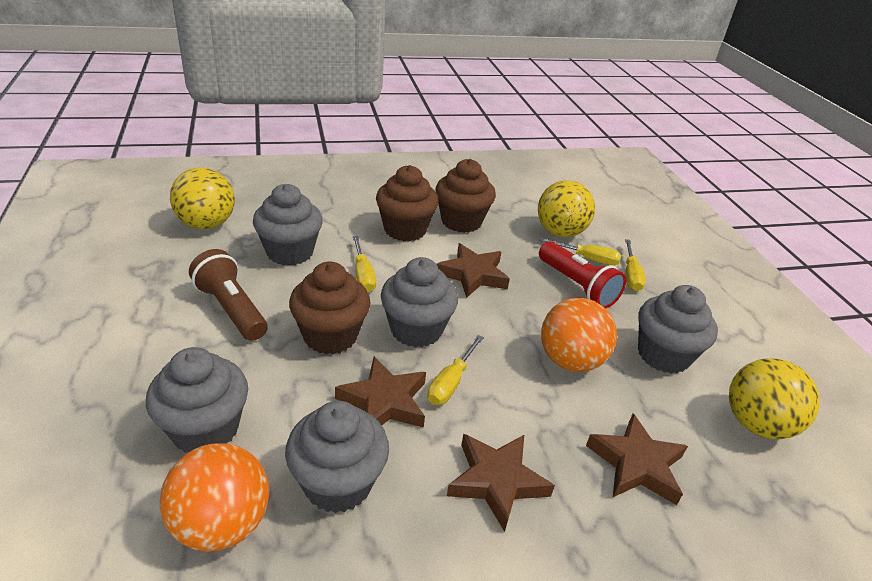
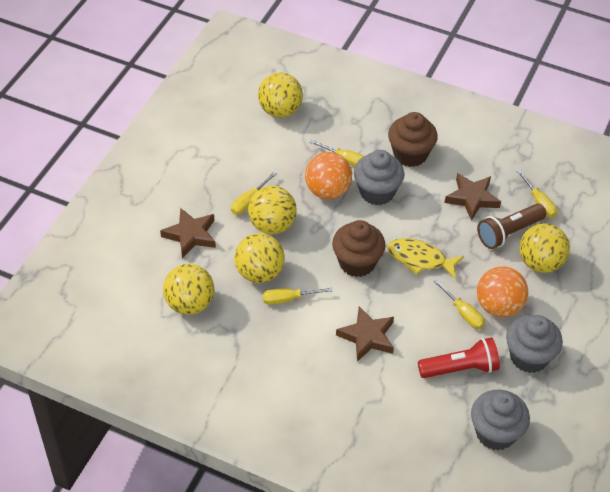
brown cupcake: [289,262,370,354] [376,165,439,242] [436,159,496,233] = 3 -> [332,220,386,277] [388,112,438,167] = 2
brown star: [335,357,426,428] [437,243,510,298] [447,434,555,532] [586,413,688,505] = 4 -> [160,208,216,258] [336,306,394,362] [445,173,501,221] = 3
grey cupcake: [146,347,248,453] [253,184,323,266] [285,401,389,513] [381,257,458,347] [638,285,718,374] = 5 -> [354,150,404,205] [471,390,530,451] [506,315,563,373] = 3
yellow ball: [170,168,235,229] [538,181,595,237] [729,358,820,439] = 3 -> [163,264,214,315] [234,233,285,283] [248,186,297,234] [258,72,303,118] [519,223,570,273] = 5
yellow fish: none = 0 -> [388,238,464,279] = 1
yellow screwdriver: [353,236,376,292] [428,335,484,405] [539,238,621,266] [625,239,646,291] = 4 -> [231,172,277,215] [263,288,333,305] [310,140,364,167] [434,279,485,329] [517,170,557,218] = 5

